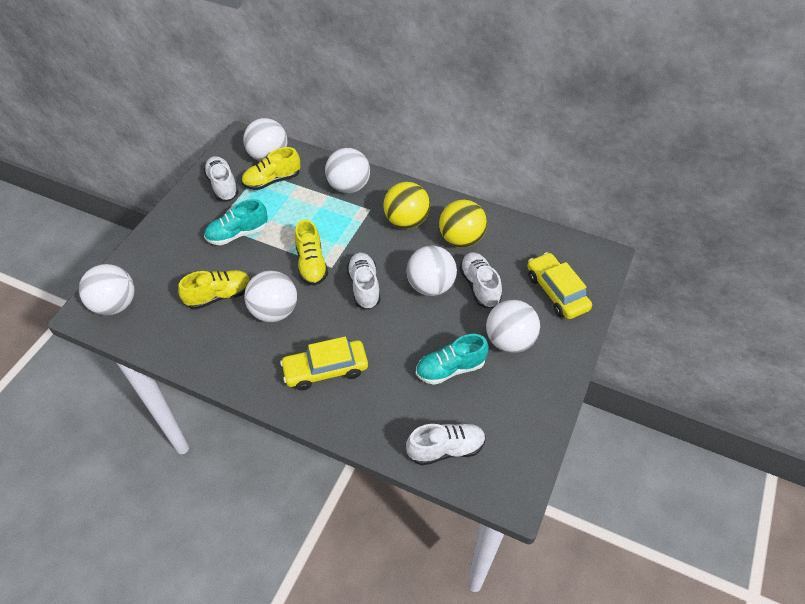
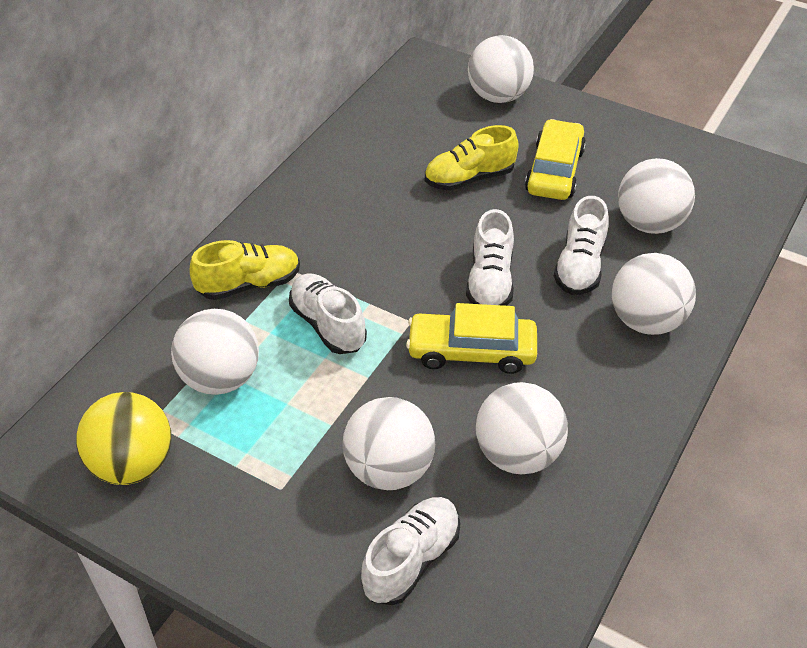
turquoise shoe: [204,199,268,245] [416,334,489,385] = 2 -> none = 0
yellow ball: [383,182,430,229] [439,199,487,248] = 2 -> [76,392,172,485] = 1
yellow shoe: [178,270,251,309] [241,147,300,190] [295,220,328,286] = 3 -> [190,240,300,300] [425,125,519,191] = 2

